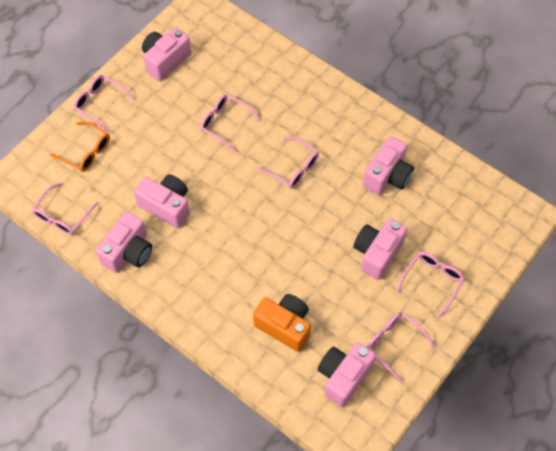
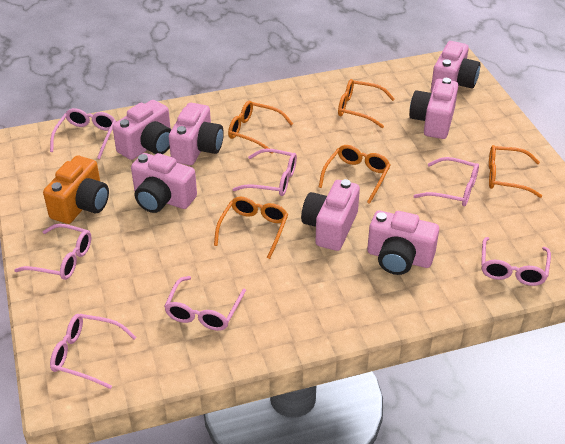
orange glasses: [50,121,110,172] = 1 -> [214,197,288,259] [228,101,293,154] [319,145,391,204] [338,79,395,128] [489,145,542,198] = 5
pink camera: [96,212,152,273] [134,174,190,228] [142,28,191,81] [318,342,376,407] [353,218,407,280] [363,136,414,195] = 6 -> [112,100,171,160] [131,153,197,213] [169,103,224,165] [301,179,360,251] [367,210,439,275] [410,78,458,139] [431,41,480,92] = 7
pink glasses: [31,183,99,235] [74,75,136,132] [200,94,261,152] [257,137,319,189] [367,312,435,382] [397,252,465,317] = 6 -> [14,224,91,280] [50,108,116,159] [50,314,137,389] [164,276,246,331] [233,149,297,196] [414,157,479,206] [481,237,551,286] = 7

